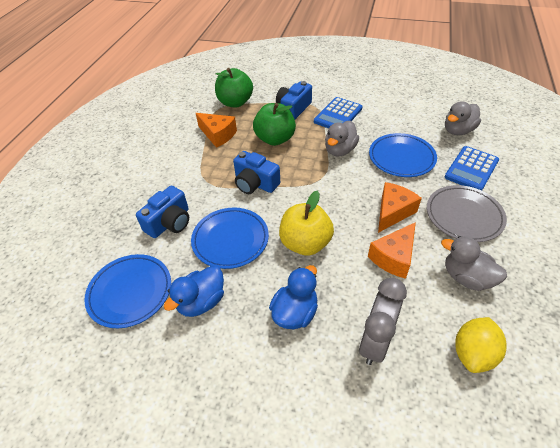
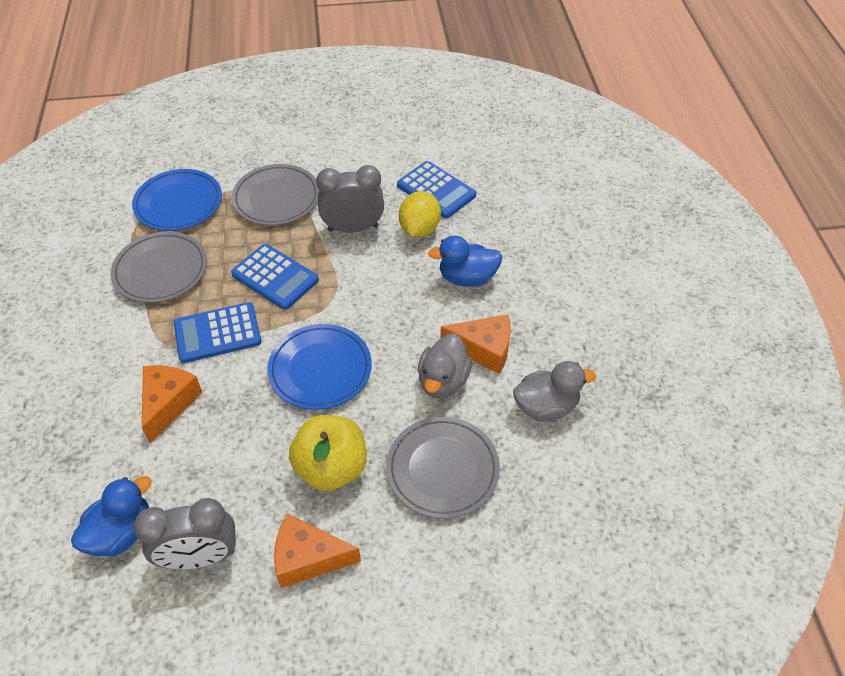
blue calculator: [314,97,363,128] [445,146,499,191] = 2 -> [174,302,262,363] [231,244,319,310] [397,161,476,218] = 3
blue camera: [136,185,189,238] [233,151,280,194] [276,81,312,119] = 3 -> none = 0
blue plate: [84,254,171,328] [191,208,269,269] [369,133,437,177] = 3 -> [132,169,222,231] [267,324,372,410] = 2
green apple: [215,68,253,107] [253,103,296,146] = 2 -> none = 0
grey clock: [359,278,407,365] = 1 -> [134,498,236,569] [316,165,384,233] = 2
grey duck: [325,121,359,157] [441,236,507,291] [445,101,481,135] = 3 -> [418,333,472,399] [513,361,596,422] = 2
grey plate: [427,185,507,242] = 1 -> [111,231,207,303] [232,164,319,226] [386,417,500,519] = 3

